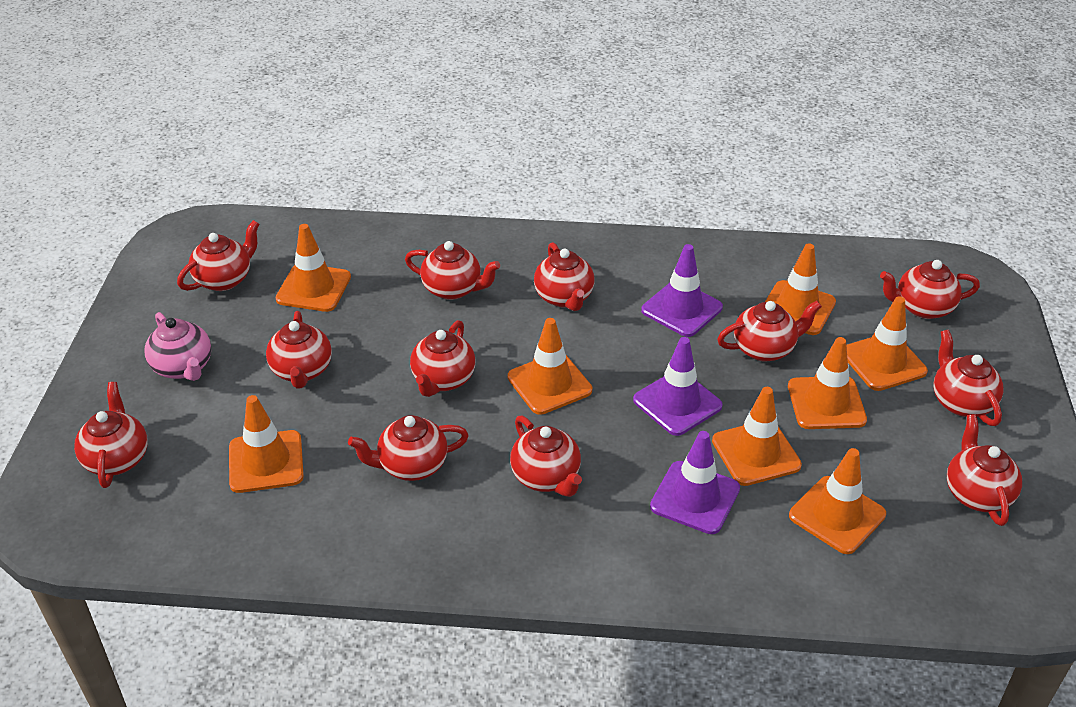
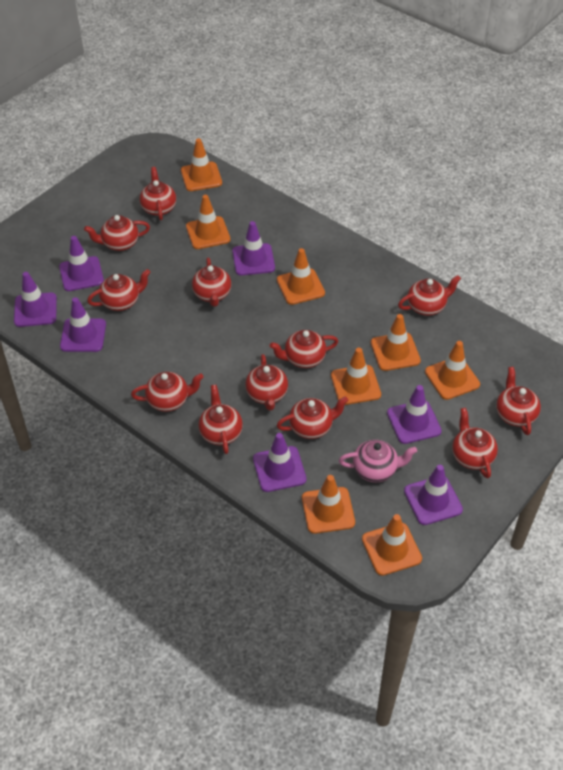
purple traffic cone: [633,337,723,436] [641,244,723,337] [650,431,740,534] = 3 -> [14,272,57,327] [59,236,104,291] [60,297,106,352] [232,221,275,276] [253,433,306,492] [387,385,442,444] [404,465,463,525] = 7

